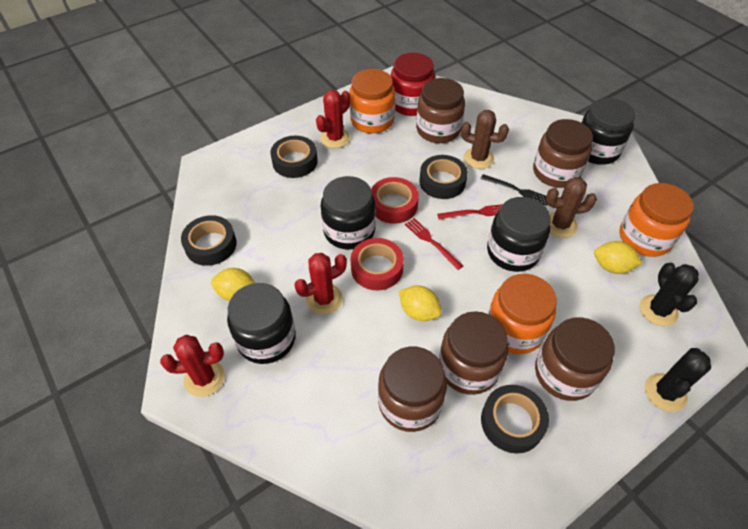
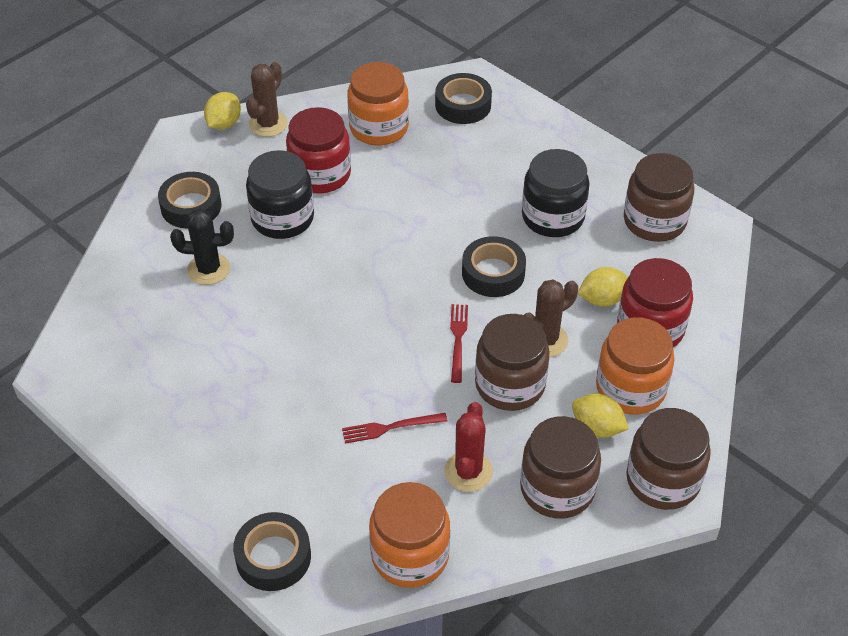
black cactus: [640,263,699,326] [645,348,711,412] = 2 -> [170,208,234,285] = 1
black fork: [481,174,547,206] = 1 -> none = 0
black jar: [227,283,296,364] [321,176,376,250] [487,197,551,272] [581,98,635,165] = 4 -> [246,150,314,239] [522,149,590,237] = 2
brown jar: [378,347,447,432] [416,78,465,143] [439,311,509,395] [533,119,593,188] [535,317,615,401] = 5 -> [475,314,550,411] [520,416,601,519] [624,153,694,242] [626,408,711,510] = 4
red cactus: [160,335,225,397] [294,253,347,315] [316,90,350,148] = 3 -> [444,402,493,492] = 1
red jar: [391,53,435,116] = 1 -> [286,107,351,194] [617,258,693,347] = 2
red tape: [351,238,404,290] [371,177,419,224] = 2 -> none = 0

